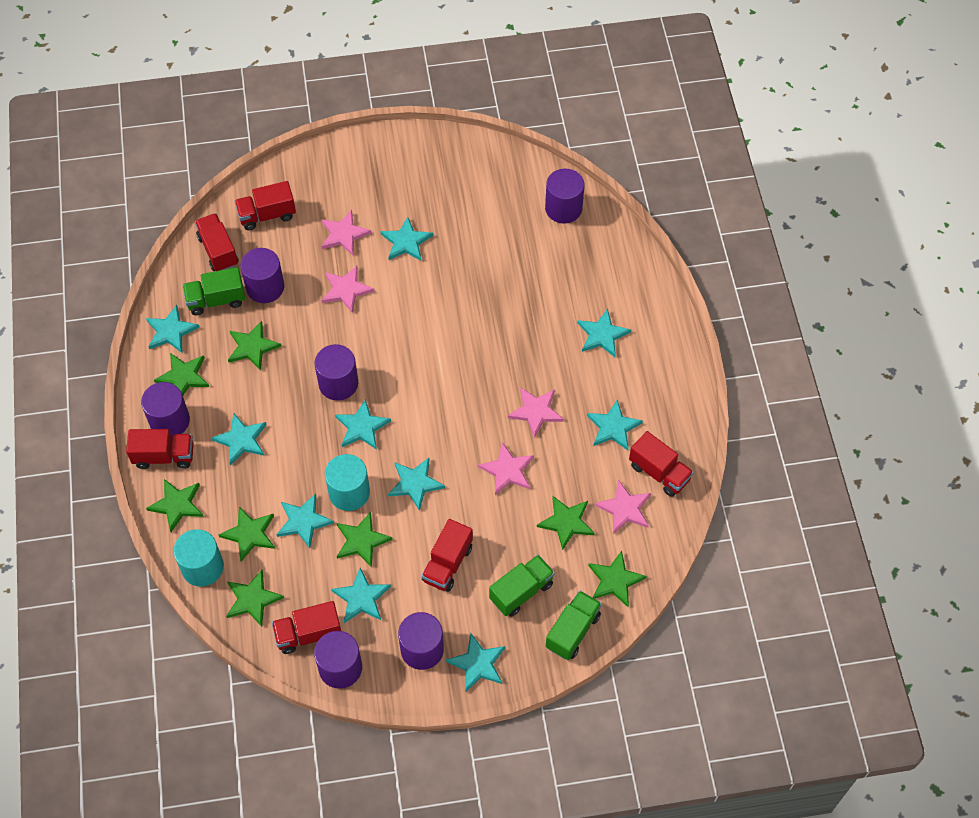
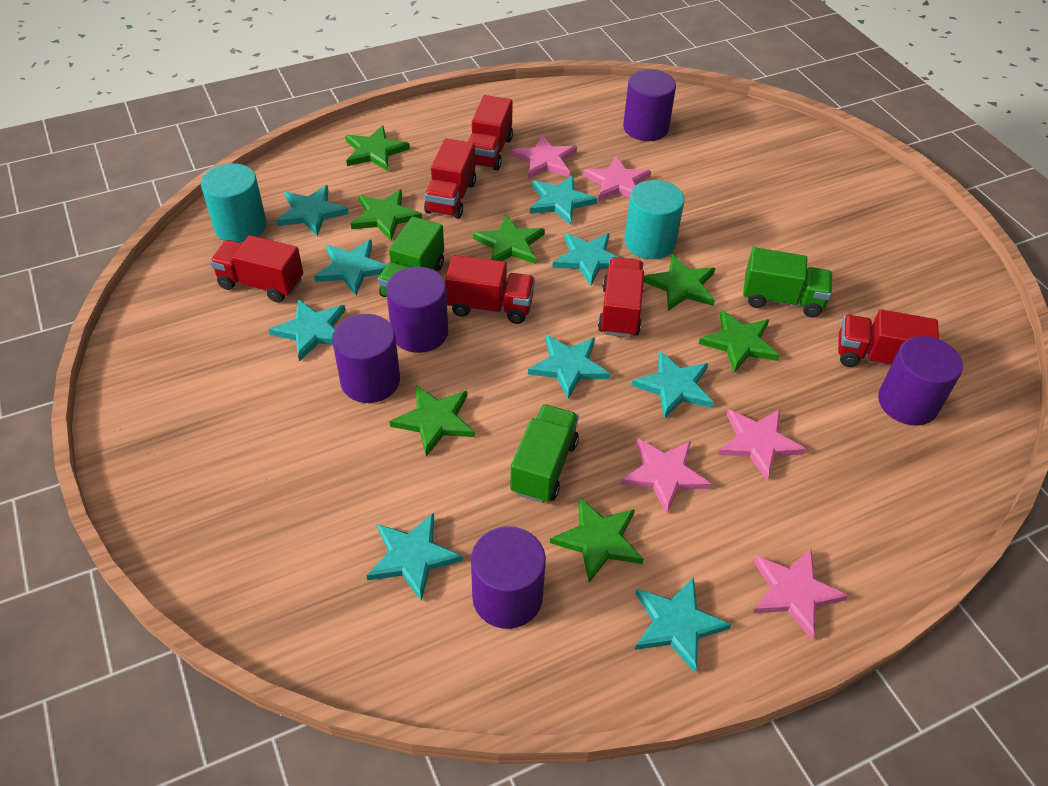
green star: [146,479,204,532] [154,353,209,395] [219,507,275,562] [226,570,284,627] [228,321,281,371] [337,512,393,567] [537,496,595,550] [588,551,647,607] = 8 -> [345,126,410,171] [351,189,422,241] [389,385,475,457] [473,214,545,264] [550,497,643,583] [644,254,715,311] [699,309,780,373] = 7
purple cylinder: [141,382,190,436] [240,248,284,303] [314,631,362,689] [315,344,358,401] [398,612,444,670] [545,169,584,223] = 6 -> [332,314,400,403] [386,267,448,353] [471,526,546,629] [623,70,676,141] [878,336,963,426] = 5
turquoise star: [146,305,199,353] [211,413,267,465] [276,494,334,548] [331,568,391,623] [335,399,391,450] [380,217,433,261] [388,458,445,511] [446,634,505,693] [577,309,631,357] [587,400,643,451] = 10 -> [268,299,345,362] [276,185,349,236] [314,240,386,296] [366,513,463,601] [528,335,610,399] [530,175,597,225] [552,233,620,286] [631,351,714,419] [635,577,732,673] = 9

